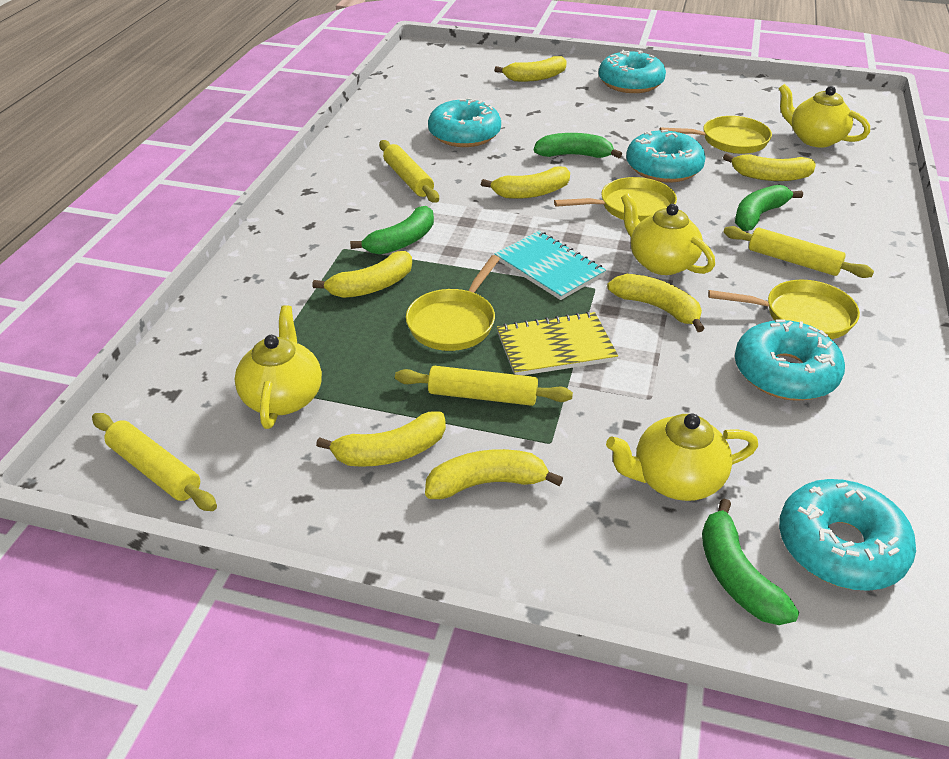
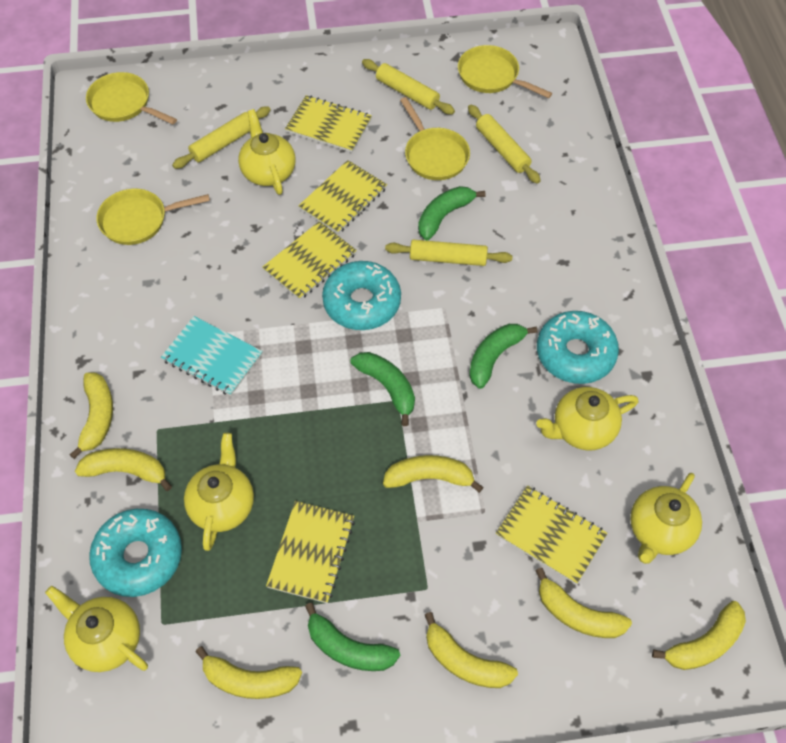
turquoise donut: [428,98,501,147] [598,50,666,93] [626,130,706,183] [735,319,845,401] [779,479,916,591] = 5 -> [89,509,182,597] [322,261,401,330] [537,311,619,384] = 3
yellow notebook: [497,312,618,375] = 1 -> [262,221,357,300] [266,501,355,603] [285,95,372,153] [298,160,387,234] [496,486,608,584] = 5
yellow teapot: [235,305,322,429] [606,414,758,501] [621,193,715,275] [778,84,870,148] = 4 -> [45,586,148,672] [184,433,254,551] [238,109,296,195] [536,387,639,450] [630,473,702,564] = 5

